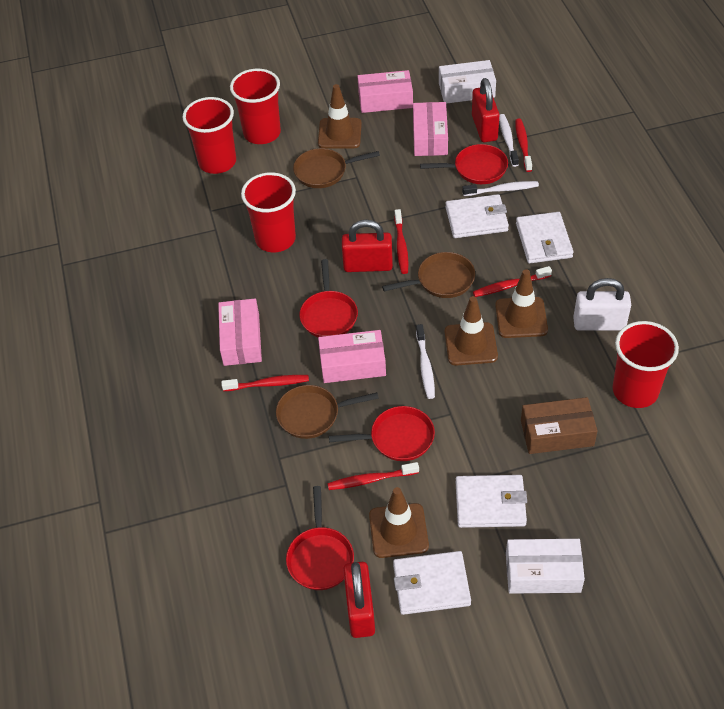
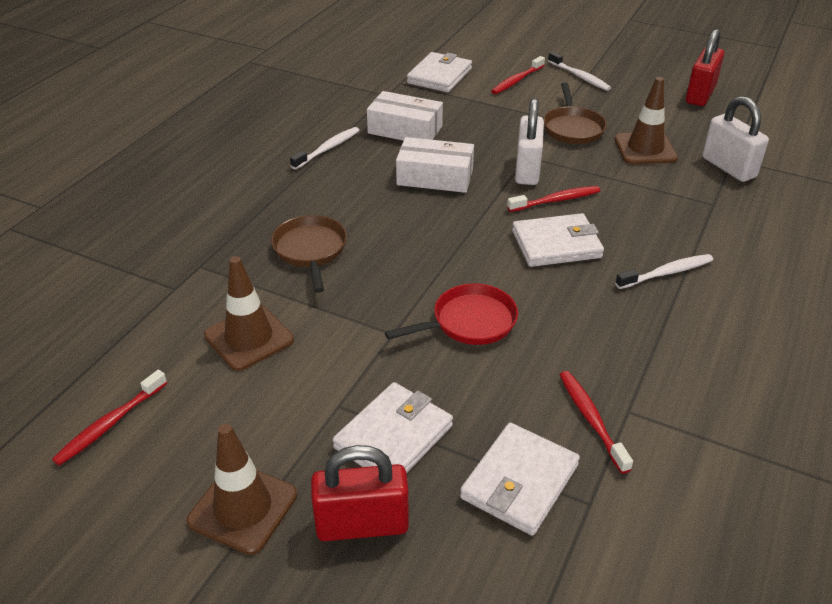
brown box: [521,397,598,454] = 1 -> none = 0
brown pan: [276,385,379,439] [293,148,380,188] [382,252,475,298] = 3 -> [271,215,347,293] [543,83,607,144] = 2
brown traffic cone: [318,84,362,149] [369,487,429,558] [445,296,498,365] [495,269,548,338] = 4 -> [187,424,297,555] [204,256,294,371] [614,77,678,164] = 3
pink box: [218,299,262,366] [318,330,386,383] [357,70,413,113] [413,102,448,156] = 4 -> none = 0
red cup: [182,97,236,174] [230,69,281,144] [241,172,296,252] [612,321,679,408] = 4 -> none = 0
red padlock: [342,220,393,272] [343,562,375,638] [472,78,500,142] = 3 -> [311,445,409,541] [686,29,724,106] = 2
red pan: [286,486,354,590] [299,259,358,337] [329,406,435,461] [420,144,508,184] = 4 -> [385,284,518,345] = 1
red toothbrush: [221,375,309,391] [327,462,419,490] [394,209,409,274] [473,266,552,297] [515,119,532,172] = 5 -> [52,370,167,466] [491,56,545,94] [507,186,600,212] [560,371,633,474] = 4
white padlock: [573,278,631,331] = 1 -> [515,98,544,185] [702,96,769,182] = 2

